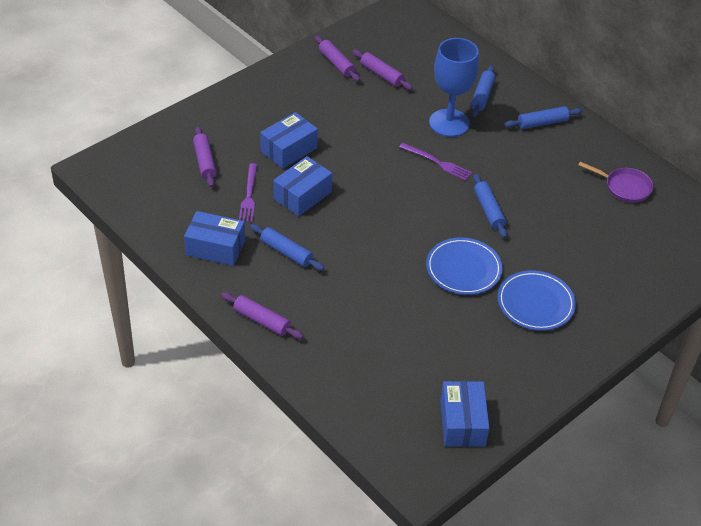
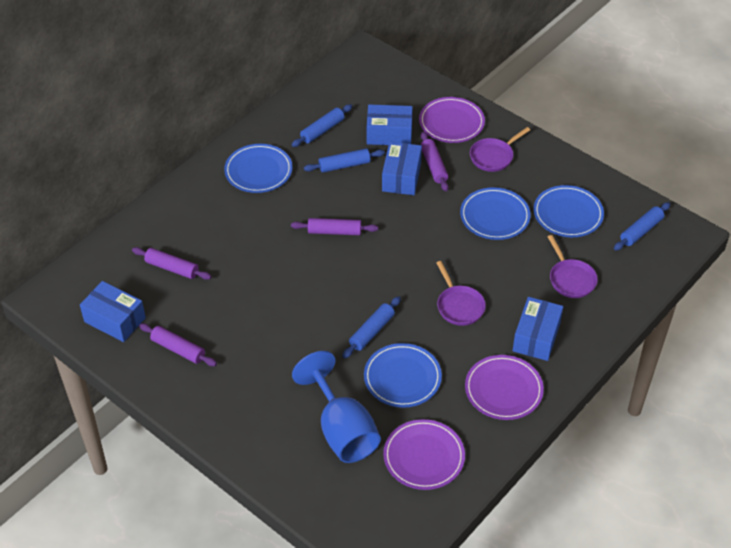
blue plate: [426,237,502,295] [498,270,576,331] = 2 -> [224,144,293,193] [364,343,442,408] [460,187,531,240] [534,185,604,237] = 4
purple fork: [239,163,257,223] [399,143,472,181] = 2 -> none = 0
purple pan: [578,162,653,203] = 1 -> [436,261,486,326] [470,127,530,172] [548,235,598,298] = 3
purple plate: none = 0 -> [383,419,465,490] [419,97,485,143] [465,355,544,420] = 3

